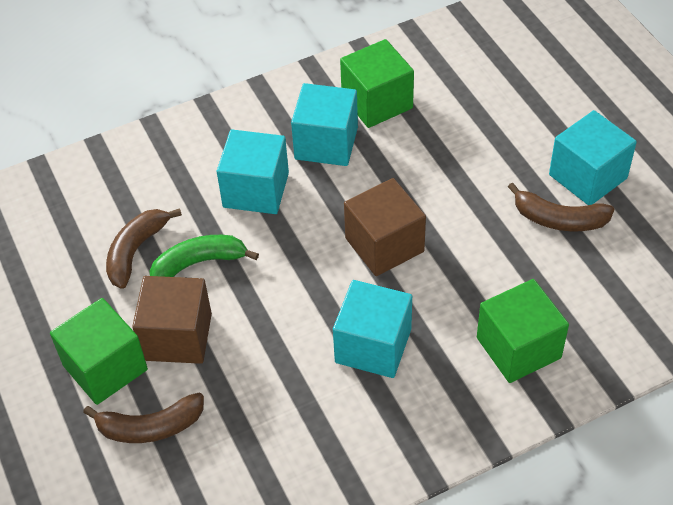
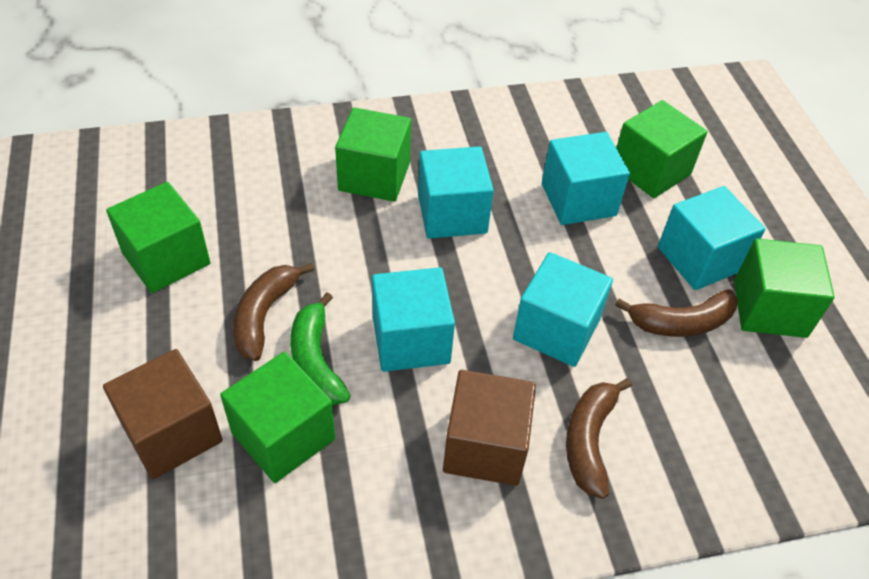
green cube: [50,298,148,405] [340,39,414,128] [477,279,569,383] = 3 -> [106,182,210,293] [220,352,335,483] [335,107,411,202] [616,100,707,198] [734,239,835,338] = 5
turquoise cube: [217,130,289,214] [291,83,358,166] [333,280,412,378] [549,110,637,205] = 4 -> [372,267,455,372] [418,146,494,239] [513,252,613,367] [542,132,630,225] [658,186,765,290] = 5

